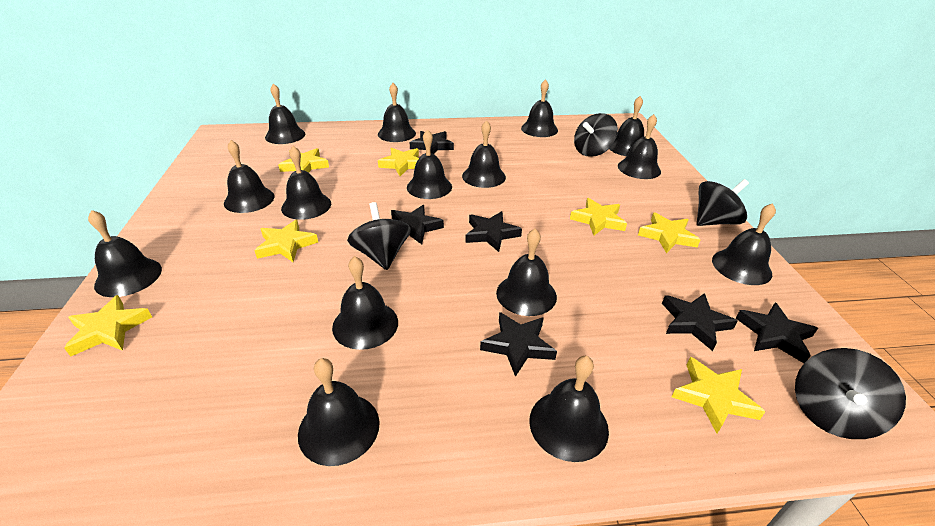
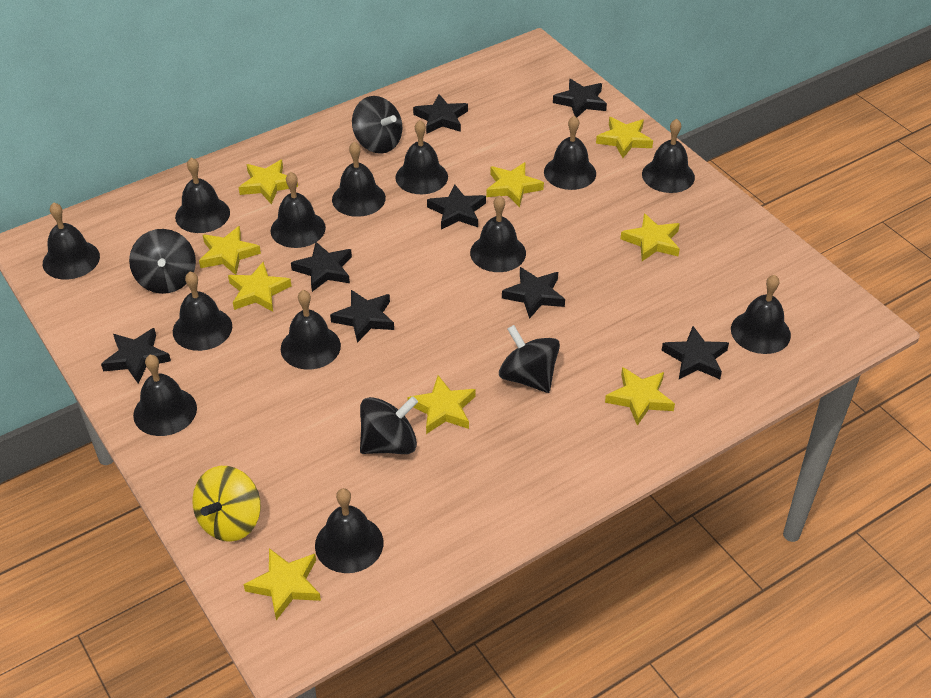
black bell: [88,210,162,297] [224,140,274,213] [265,83,305,144] [281,146,331,220] [298,358,380,466] [332,256,398,350] [378,83,416,142] [407,129,452,199] [462,120,506,188] [496,229,557,316] [521,79,558,137] [529,356,609,462] [609,96,644,156] [618,114,661,179] [712,203,776,285] = 15 -> [43,202,100,280] [133,355,197,436] [173,271,232,351] [175,157,230,233] [270,172,326,248] [281,290,341,370] [315,488,383,573] [332,142,386,217] [395,120,448,194] [470,195,526,272] [544,116,596,190] [642,119,695,193] [731,275,791,354] = 13
black star: [391,205,444,244] [409,131,454,154] [465,211,522,252] [480,312,557,377] [662,293,737,351] [736,302,818,363] = 6 -> [101,328,171,384] [291,242,352,292] [330,290,394,343] [413,94,468,134] [427,184,486,230] [502,267,565,319] [553,79,607,117] [662,326,729,379] = 8
yellow spinning top: none = 0 -> [192,466,261,542] = 1
yellow star: [64,295,152,357] [254,220,318,262] [278,148,329,173] [378,148,419,176] [570,198,627,235] [638,212,701,253] [672,357,766,433] = 7 -> [199,226,261,275] [228,262,291,312] [239,160,298,204] [243,548,321,620] [407,375,476,434] [486,162,544,207] [596,117,653,158] [605,367,675,426] [620,213,680,261] = 9

